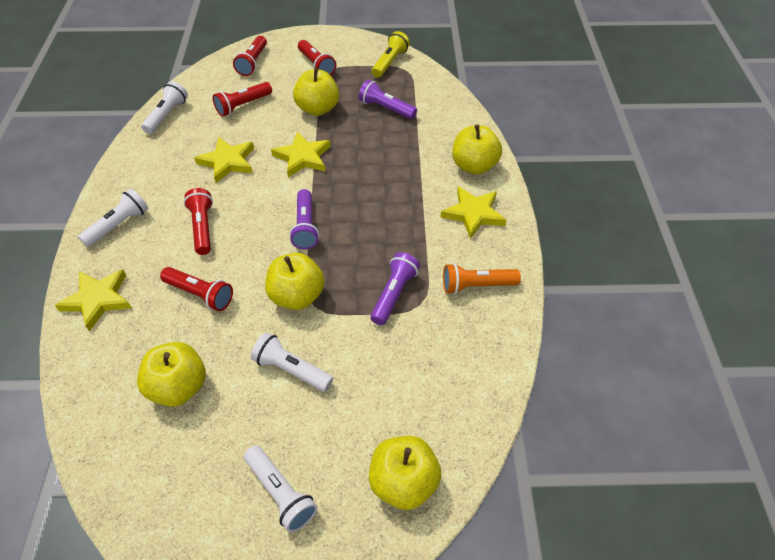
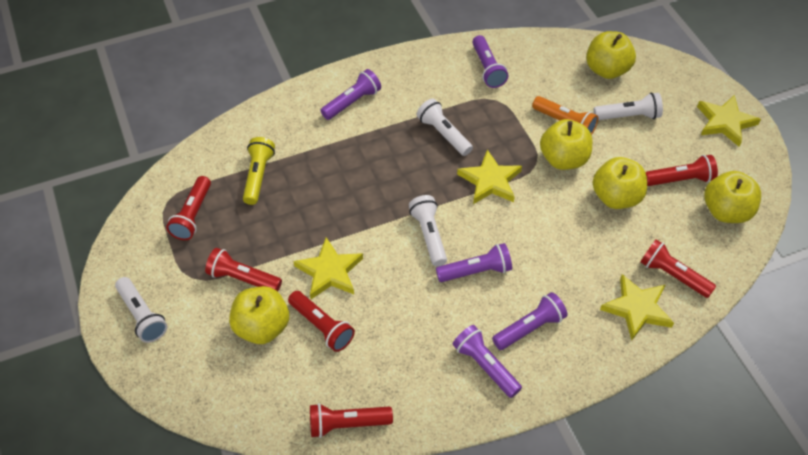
purple flashlight: [290,189,319,249] [359,79,417,119] [370,252,420,325] = 3 -> [320,69,381,120] [436,243,512,282] [453,325,522,398] [472,35,509,88] [492,292,568,350] = 5
red flashlight: [160,267,233,311] [184,188,213,255] [213,82,272,117] [233,36,267,76] [298,40,336,76] = 5 -> [166,176,211,240] [205,248,282,291] [288,291,355,352] [310,403,393,438] [641,239,716,298] [646,155,718,186] = 6

